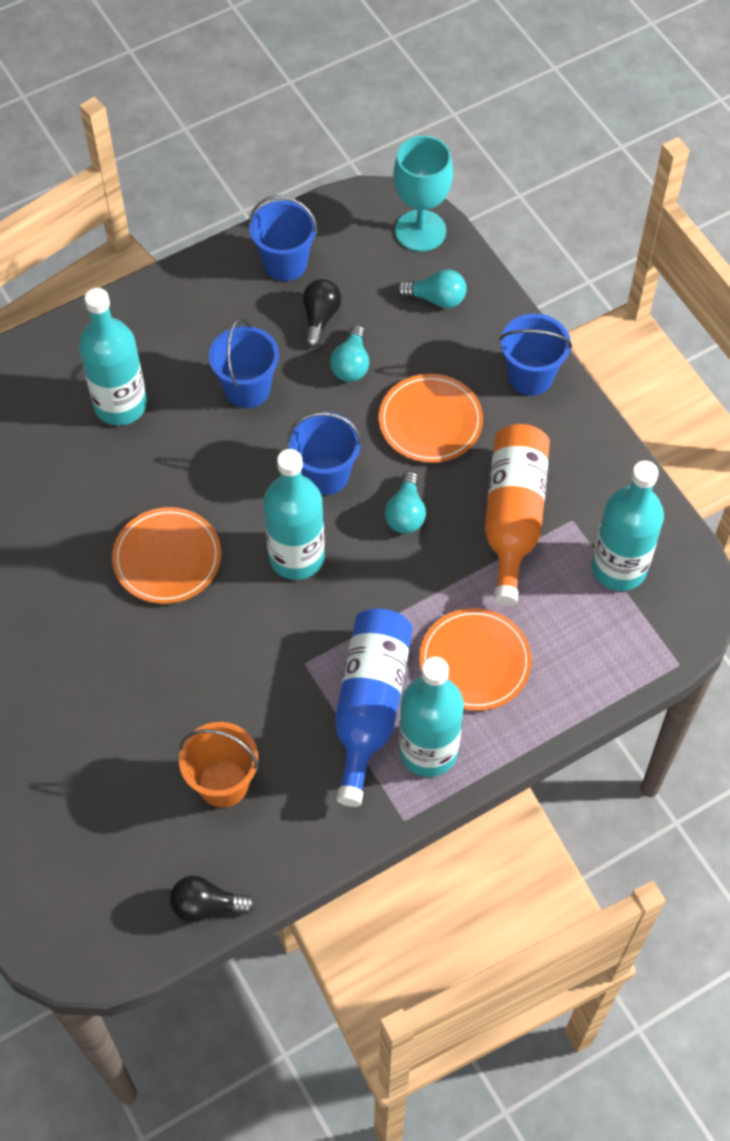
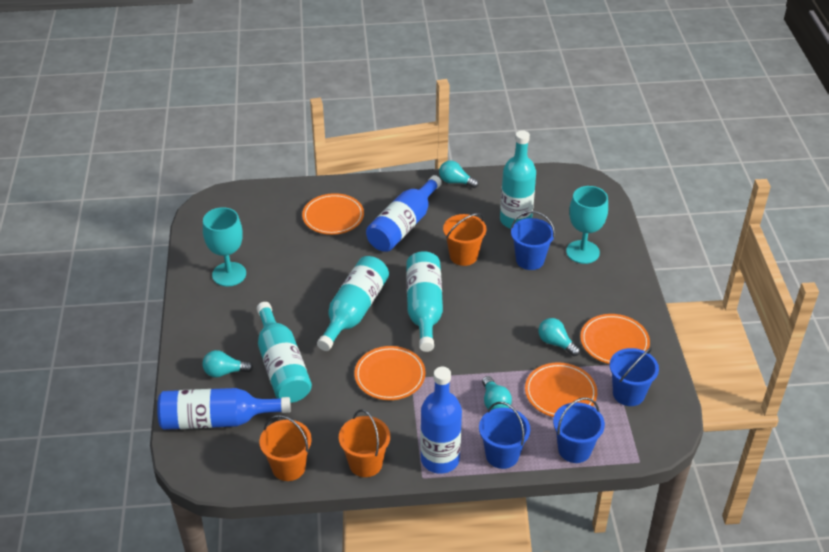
black light bulb: [170,875,255,922] [303,279,342,348] = 2 -> none = 0
blue bottle: [335,608,413,807] = 1 -> [157,388,291,430] [366,175,442,252] [420,367,462,474] = 3
orange bottle: [485,424,550,606] = 1 -> none = 0
orange bucket: [179,722,259,807] = 1 -> [259,415,312,481] [339,409,390,477] [443,213,487,266] = 3
orange plate: [112,507,221,604] [379,374,483,463] [419,608,532,711] = 3 -> [302,193,364,235] [354,346,426,400] [525,362,597,417] [580,314,650,364] = 4
turquoise goblet: [393,136,453,252] = 1 -> [203,207,246,286] [566,186,608,264] = 2
turquoise light bulb: [330,325,369,382] [385,471,426,534] [397,269,467,308] = 3 -> [203,350,253,377] [439,160,479,188] [482,376,512,410] [538,318,580,356] = 4

